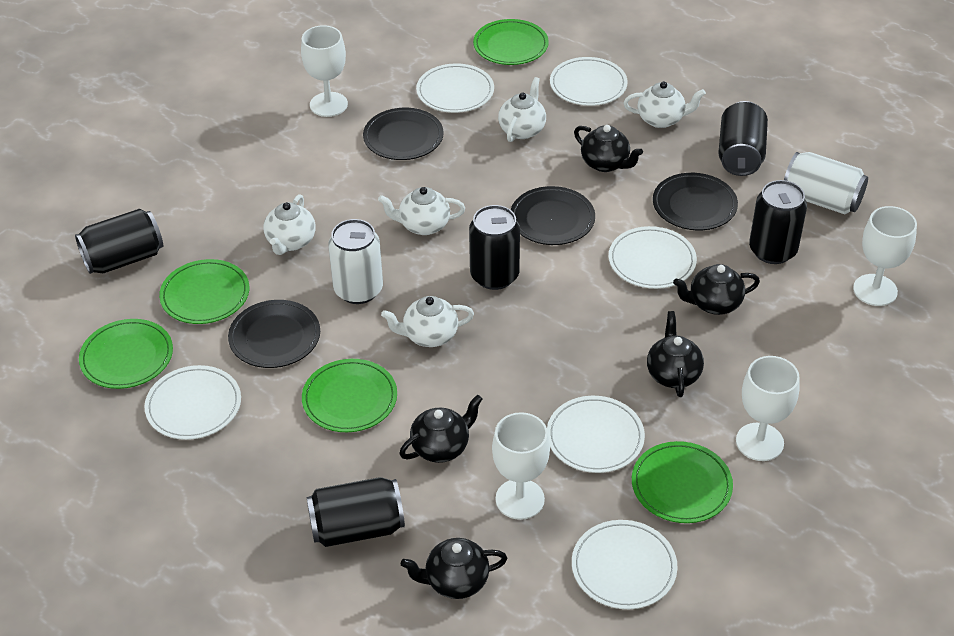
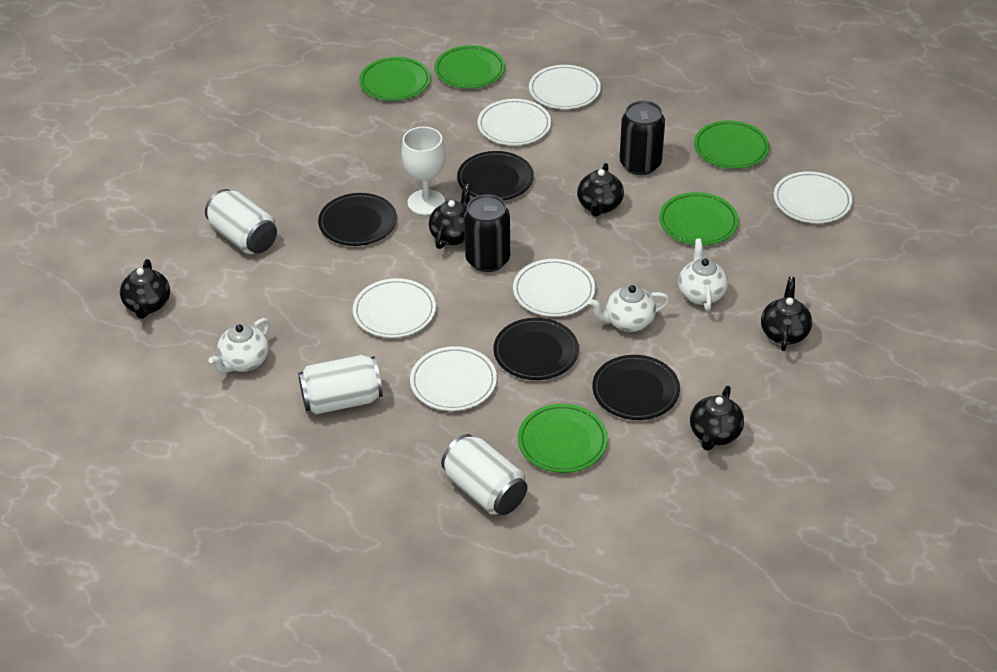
black can: [75,209,163,274] [306,477,405,547] [469,205,520,290] [718,101,768,176] [749,180,807,264] = 5 -> [464,194,510,272] [620,101,665,175] = 2
white can: [328,219,383,304] [784,152,868,214] = 2 -> [205,189,277,254] [298,355,383,414] [441,434,527,515] = 3
white goblet: [301,25,348,117] [492,412,550,520] [736,356,800,461] [853,206,917,306] = 4 -> [401,127,445,215] = 1
white teapot: [264,194,316,255] [378,187,465,235] [381,296,474,347] [498,77,546,142] [624,81,706,128] = 5 -> [209,318,270,373] [588,285,670,332] [678,239,728,311] = 3

